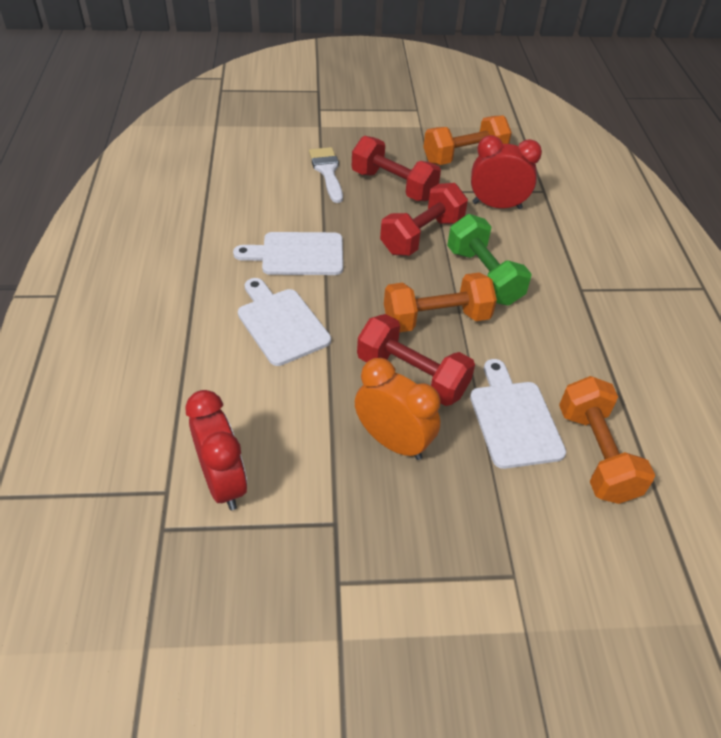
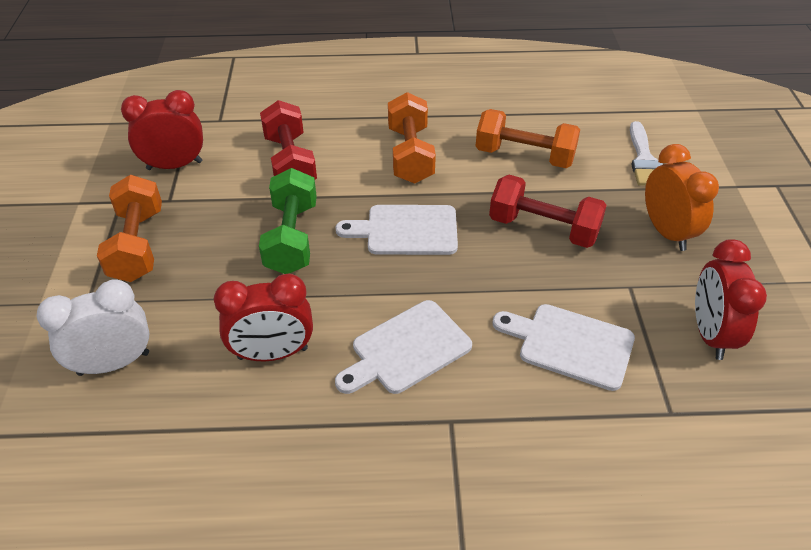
red clock: [185,390,247,510] [471,135,542,209] = 2 -> [121,90,203,170] [214,274,313,361] [695,239,767,360] = 3
red dumbbell: [352,136,441,201] [357,314,475,406] [380,183,468,256] = 3 -> [260,100,317,180] [489,175,607,248] = 2
white clock: none = 0 -> [37,279,149,376] = 1

